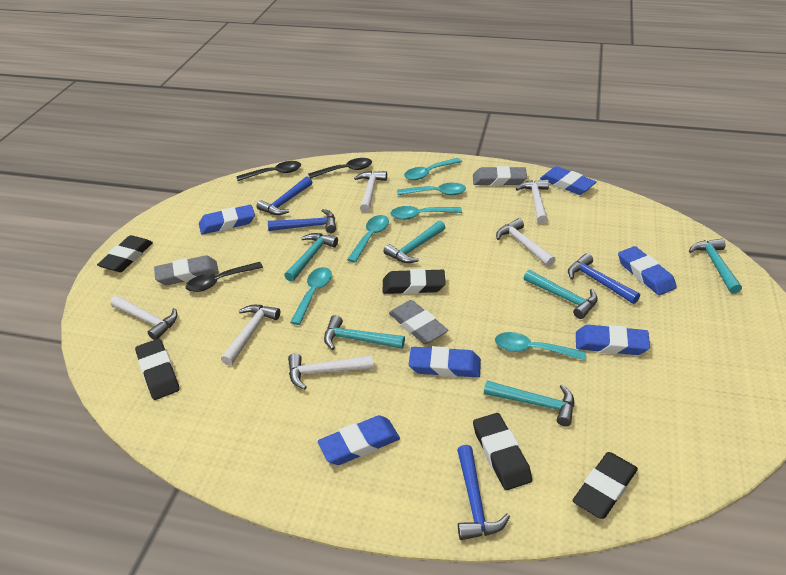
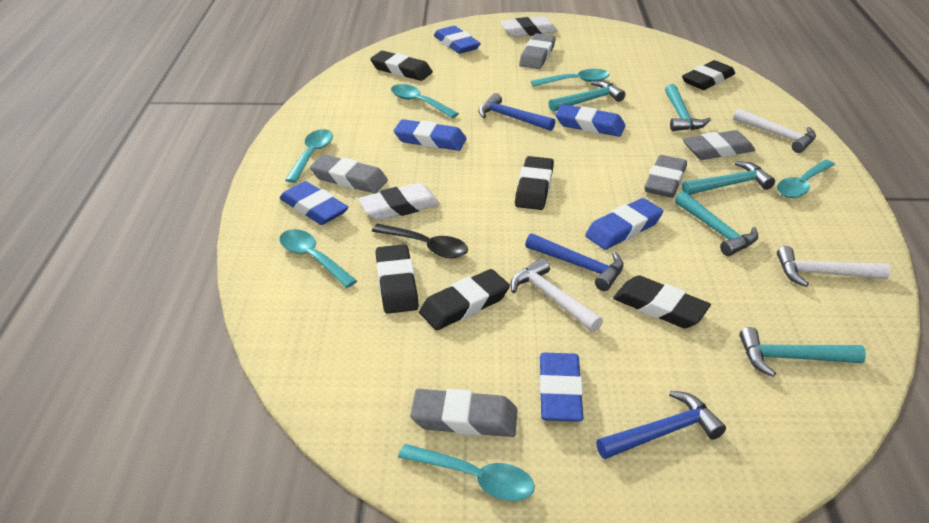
black eraser: [97,235,153,272] [135,339,180,400] [383,269,446,294] [473,413,532,490] [573,452,638,519] = 5 -> [370,51,433,81] [376,244,419,314] [419,269,510,330] [515,156,554,210] [613,275,711,328] [682,60,735,90] = 6
black spoon: [186,262,263,292] [236,161,301,181] [308,158,372,178] = 3 -> [372,224,468,258] = 1
blue hammer: [257,176,312,215] [268,209,336,233] [457,445,510,540] [568,253,640,304] = 4 -> [478,93,555,131] [525,233,624,291] [596,391,726,459] = 3
grey eraser: [154,255,219,285] [389,300,448,344] [473,166,527,186] = 3 -> [310,154,388,194] [410,389,518,437] [519,33,556,69] [644,155,687,198] [683,130,755,160] = 5
turquoise hammer: [284,233,338,282] [324,315,405,350] [384,221,446,263] [484,381,574,426] [524,270,598,319] [689,239,742,294] = 6 -> [549,81,626,112] [665,84,711,131] [675,191,758,256] [682,161,775,195] [739,327,866,377] = 5
white eraser: none = 0 -> [358,183,440,221] [500,16,558,37] = 2
white hammer: [111,296,177,340] [221,305,280,366] [288,353,374,389] [354,171,387,213] [496,218,556,267] [516,179,549,224] = 6 -> [510,258,603,332] [734,108,816,153] [777,246,890,287] = 3

